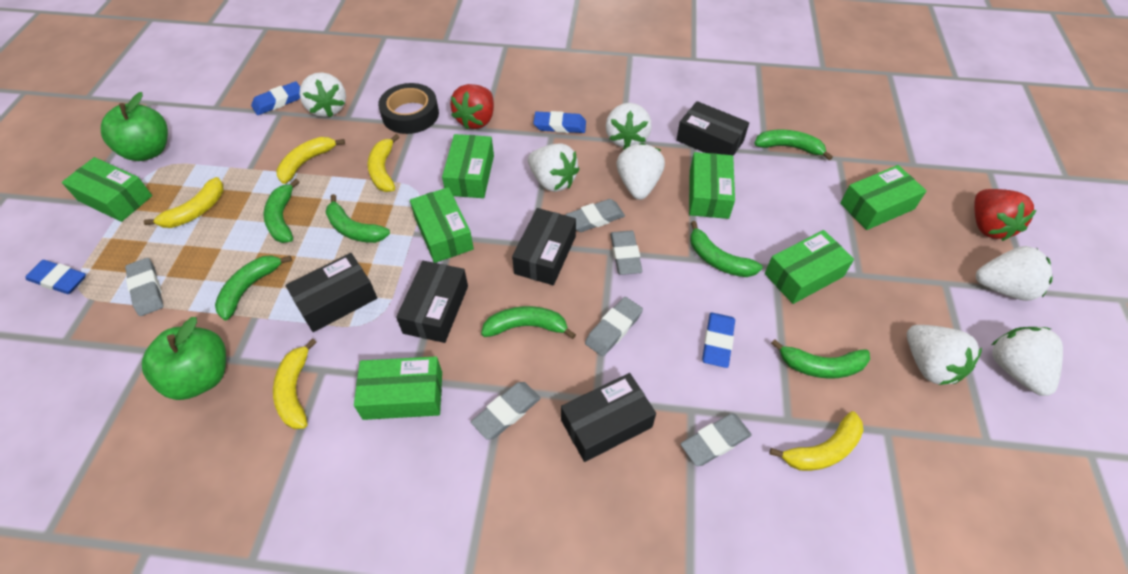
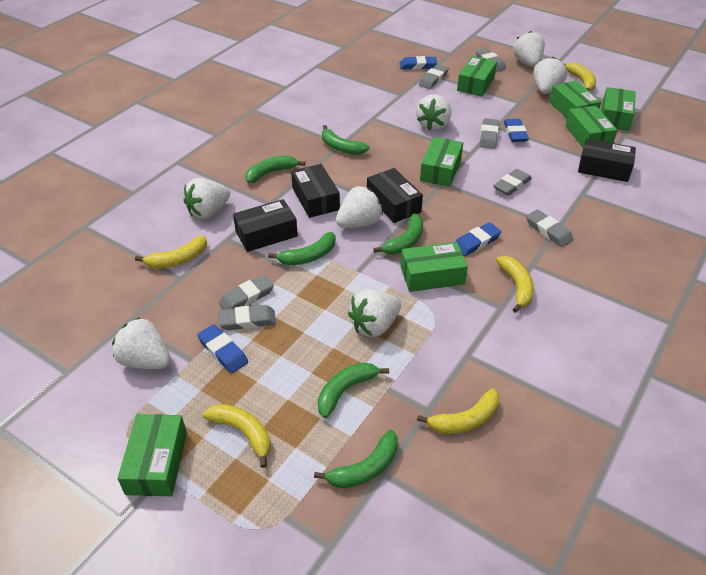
black box: [286,253,377,332] [396,261,468,343] [512,208,576,285] [561,373,656,462] [676,101,749,156] = 5 -> [233,199,298,252] [291,164,340,218] [367,168,423,223] [578,138,636,182] = 4
black tape: [378,83,439,134] = 1 -> none = 0
green apple: [101,92,168,161] [142,317,226,400] = 2 -> none = 0
green banana: [215,255,292,320] [263,179,299,243] [325,194,390,243] [481,306,576,339] [690,221,763,277] [754,130,833,160] [771,339,870,379] = 7 -> [245,155,306,183] [268,232,336,265] [314,430,398,488] [318,363,389,418] [322,125,370,155] [373,214,423,254] = 6
grey eraser: [125,258,163,316] [471,382,541,440] [565,199,625,232] [585,297,643,357] [610,231,642,275] [681,414,752,466] = 6 -> [218,305,276,330] [219,275,274,310] [419,64,449,89] [476,48,506,72] [480,118,499,149] [493,169,532,196] [526,209,573,247] = 7
red strawberry: [450,84,494,129] [974,189,1037,241] = 2 -> none = 0

